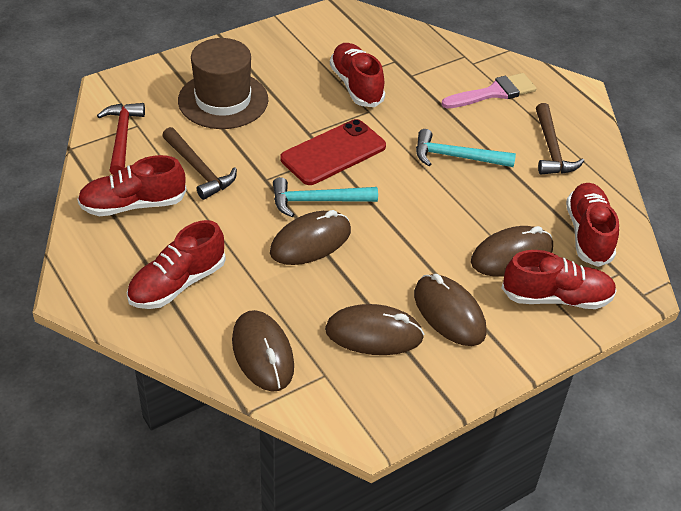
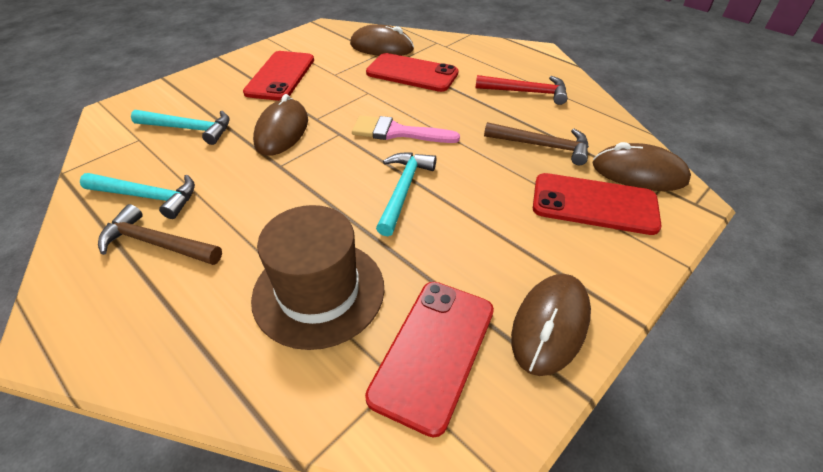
brown mouse: [232,310,294,392] [270,210,351,265] [325,304,424,355] [414,274,487,346] [471,226,553,277] = 5 -> [253,94,308,156] [350,24,414,56] [511,274,591,376] [592,142,691,191] = 4
red phone: [280,119,386,185] = 1 -> [243,51,314,101] [365,282,494,437] [366,53,459,92] [533,173,662,235] = 4
red shoe: [77,155,187,216] [127,220,226,309] [330,43,385,107] [501,250,617,309] [566,183,619,267] = 5 -> none = 0
turquoise hammer: [273,177,378,217] [416,129,516,167] = 2 -> [80,173,195,219] [131,110,230,145] [376,152,436,236] = 3

